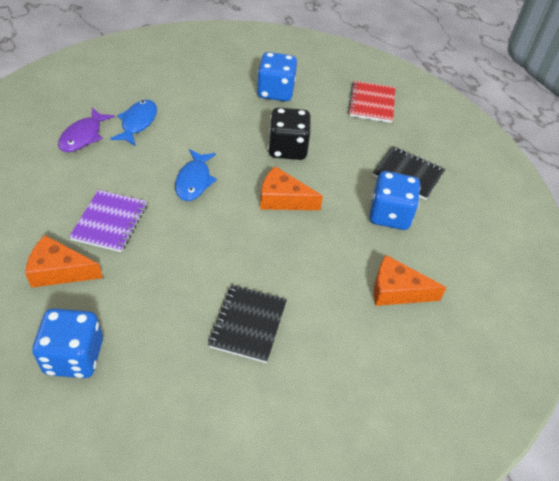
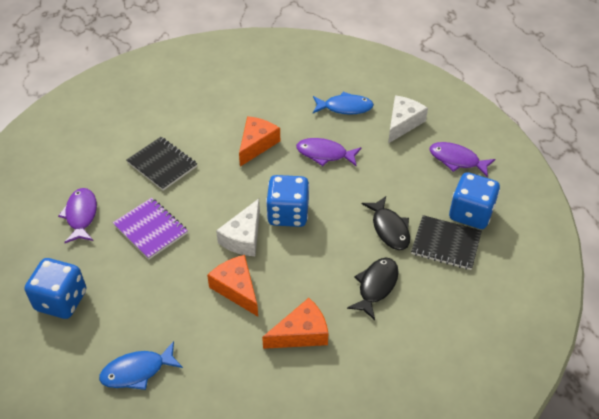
black dice: [268,107,311,160] = 1 -> none = 0
black fish: none = 0 -> [347,258,399,320] [362,196,410,250] = 2
purple fish: [58,108,115,152] = 1 -> [58,188,97,243] [296,138,362,167] [429,142,495,177] = 3
red notebook: [348,81,395,123] = 1 -> none = 0
white cheese: none = 0 -> [216,198,260,256] [388,95,428,144] = 2

